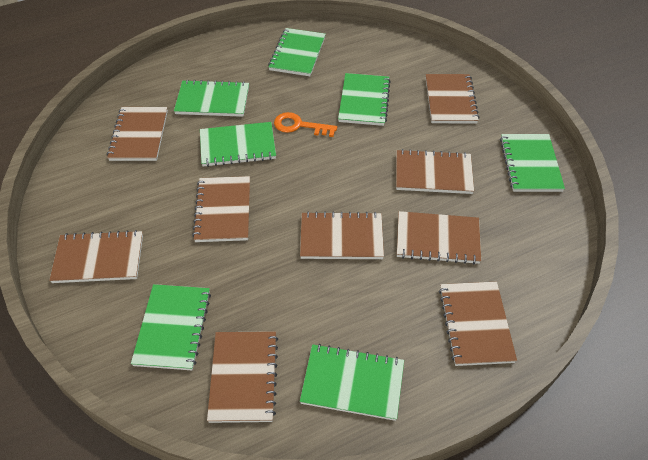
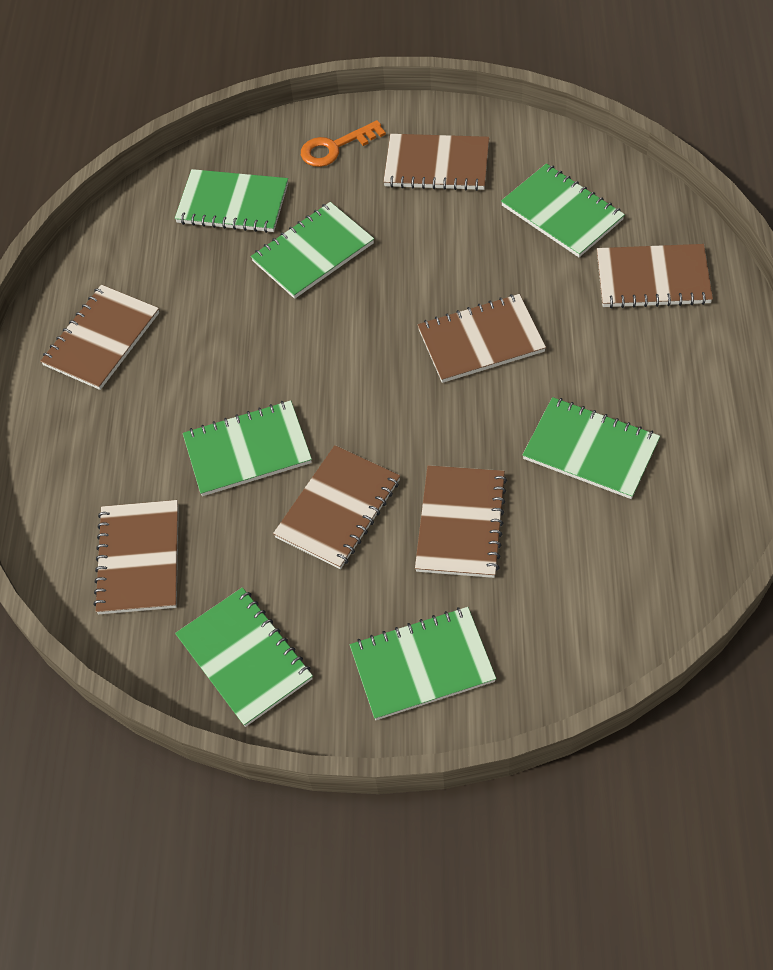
brown notebook: [49,230,143,283] [107,107,168,161] [192,176,250,242] [207,331,278,423] [300,211,384,259] [396,149,474,194] [397,211,481,264] [426,74,480,124] [439,282,517,366] = 9 -> [40,285,159,390] [93,500,179,614] [273,445,400,569] [383,134,489,191] [415,465,507,578] [418,294,546,383] [597,244,713,308] = 7

